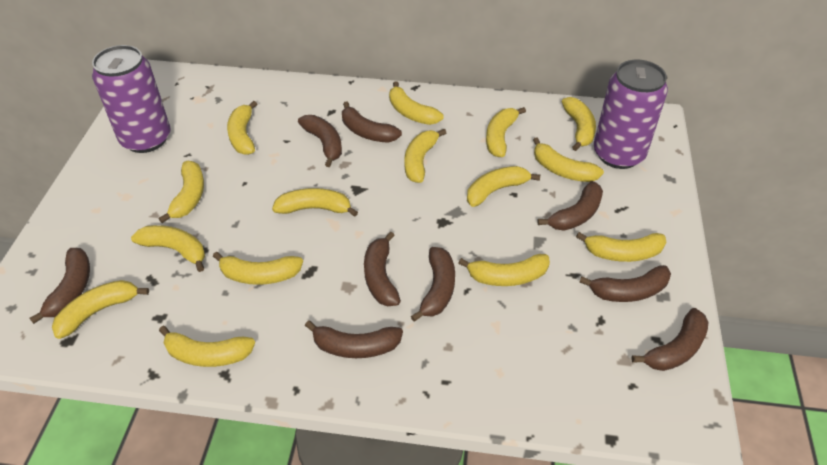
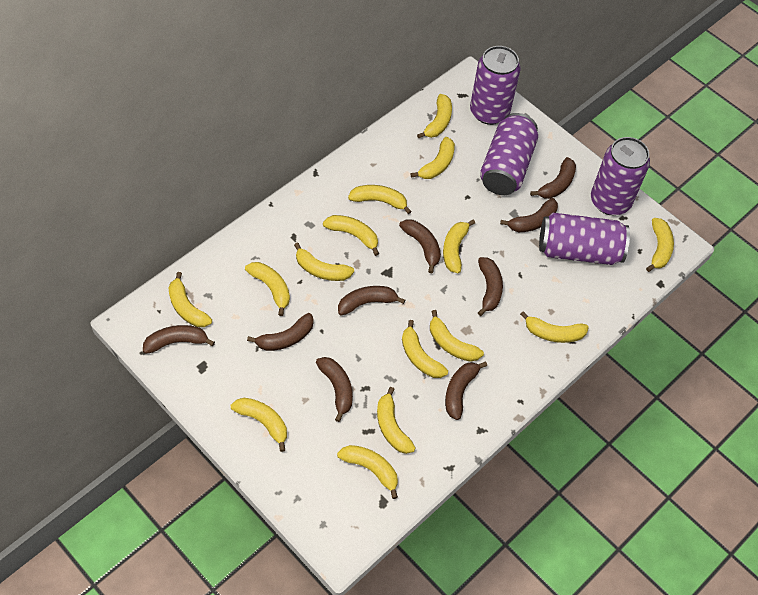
purple can: [92,45,171,153] [594,60,668,169] = 2 -> [470,46,521,125] [480,113,538,195] [539,213,630,265] [591,137,650,215] = 4

